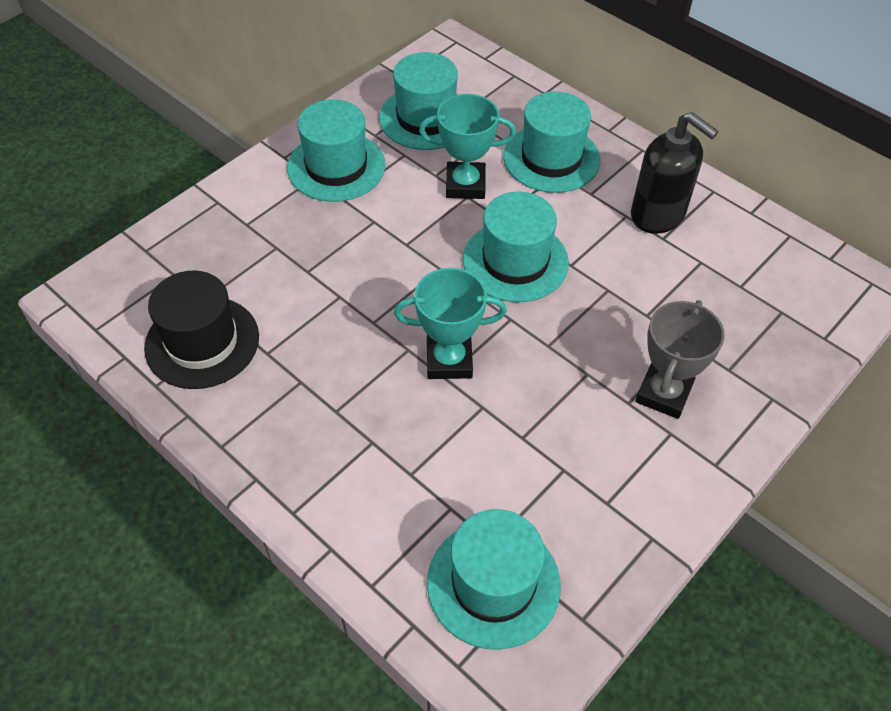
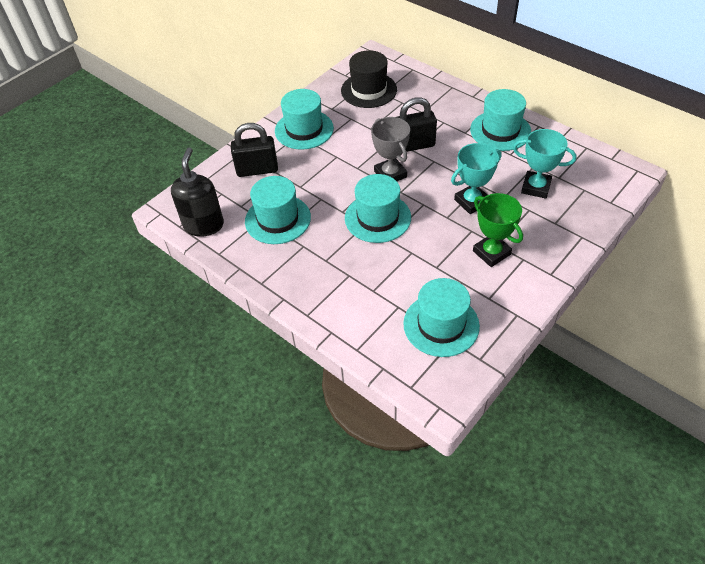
black padlock: none = 0 -> [231,123,278,177] [397,97,437,152] = 2
green trophy: none = 0 -> [473,193,523,267] = 1

